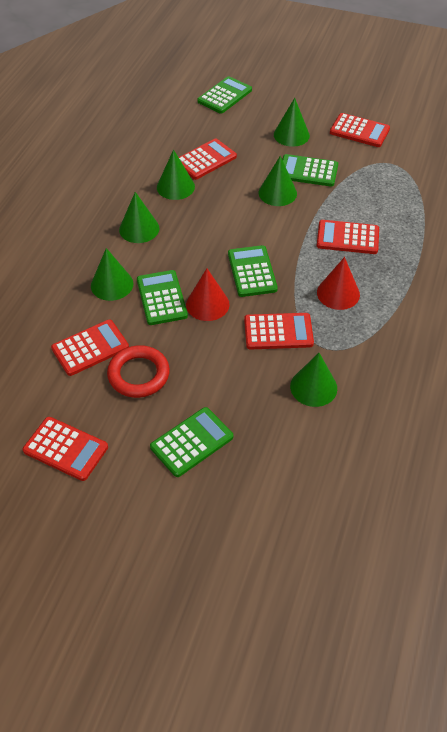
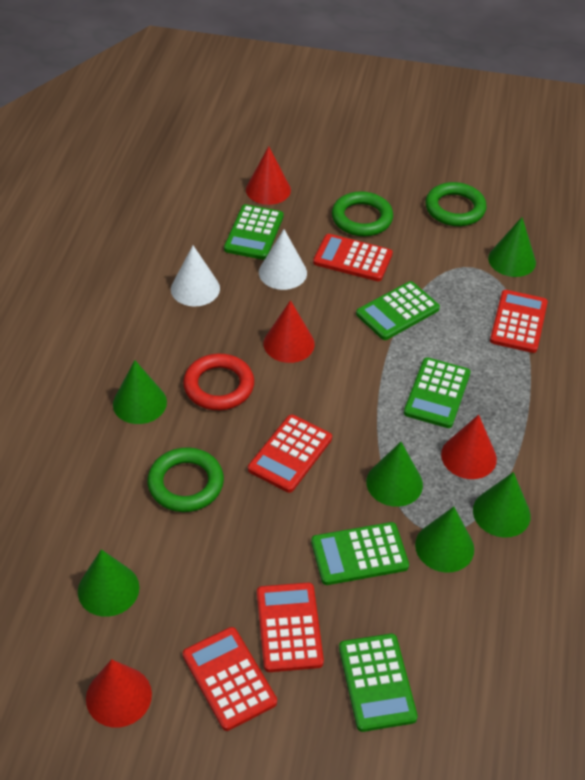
green ring: none = 0 -> [147,447,224,512] [332,191,393,236] [425,182,487,226] = 3
red calculator: [23,417,108,481] [51,320,129,376] [179,139,237,180] [244,313,314,350] [317,220,379,254] [330,113,390,147] = 6 -> [183,627,277,731] [248,415,332,493] [257,583,324,672] [313,234,393,281] [490,290,548,353] = 5
red cone: [186,268,230,321] [317,257,360,310] = 2 -> [86,659,152,727] [246,146,291,205] [264,300,315,363] [441,415,497,479] = 4
white cone: none = 0 -> [171,245,220,306] [259,229,307,290] = 2

